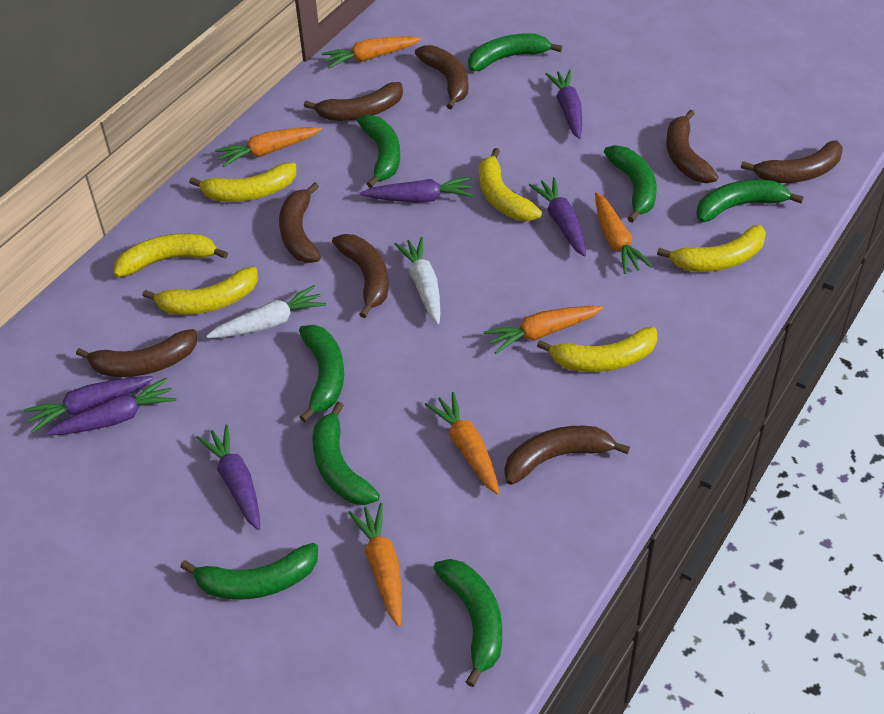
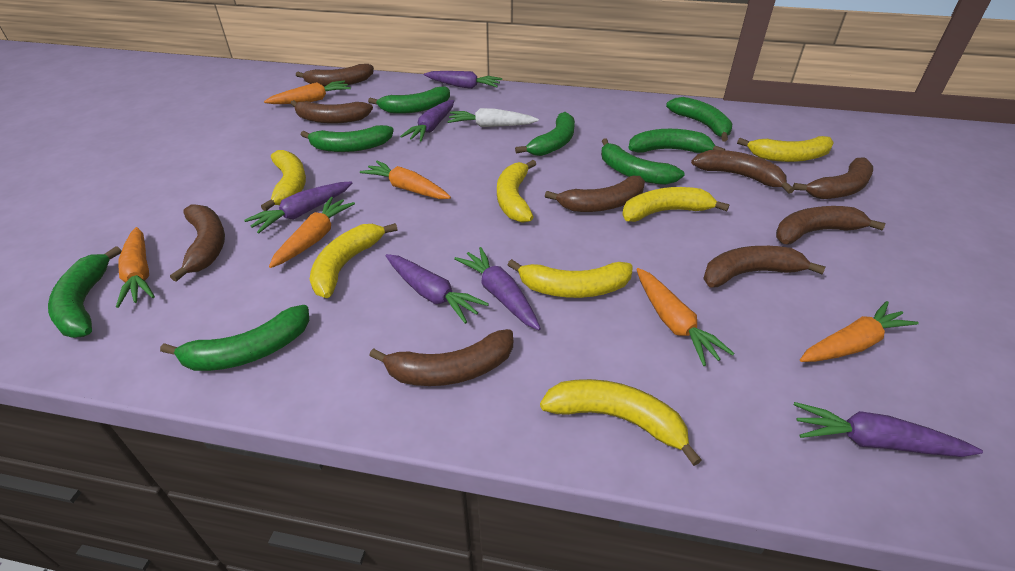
brown banana: [76,329,197,377] [279,182,321,263] [304,82,403,121] [332,234,388,318] [415,45,468,109] [504,426,630,485] [666,110,718,183] [741,141,843,183] = 8 -> [170,204,225,282] [291,100,373,124] [296,64,374,87] [369,329,513,386] [545,176,645,212] [691,150,794,194] [703,246,826,288] [776,206,885,244] [793,157,873,199] = 9
white carrot: [206,285,326,338] [394,237,440,324] = 2 -> [447,108,539,127] = 1
yellow banana: [114,233,228,277] [142,267,258,315] [189,162,296,202] [479,148,542,221] [537,327,658,372] [657,225,766,272] = 6 -> [261,150,306,211] [310,223,398,298] [497,160,536,223] [508,259,632,298] [540,379,702,466] [622,187,730,222] [737,136,834,162] = 7

